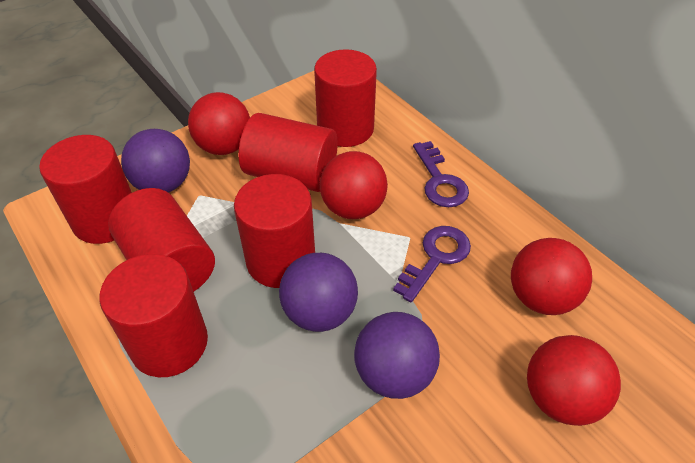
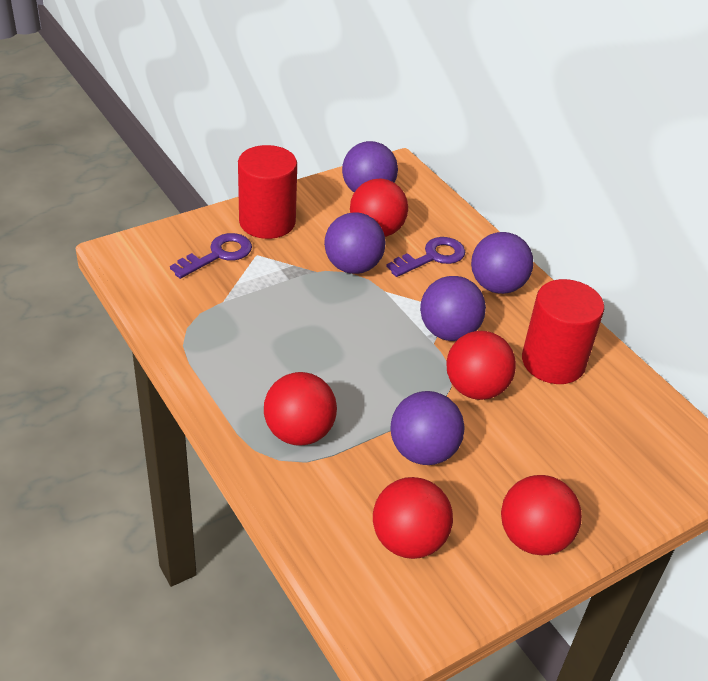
purple ball: [121,129,190,193] [279,253,358,332] [354,312,440,399] = 3 -> [324,212,386,274] [342,141,398,192] [391,391,465,465] [420,276,486,341] [471,232,533,294] = 5
red ball: [188,92,250,155] [320,151,388,219] [511,238,592,315] [527,335,621,426] = 4 -> [264,372,337,446] [350,179,408,237] [373,477,453,559] [446,331,516,400] [501,475,582,555] = 5
red cylinder: [39,135,132,244] [99,254,208,377] [108,188,215,292] [234,174,315,288] [239,113,338,192] [314,49,377,147] = 6 -> [238,145,297,239] [522,279,604,384] = 2

